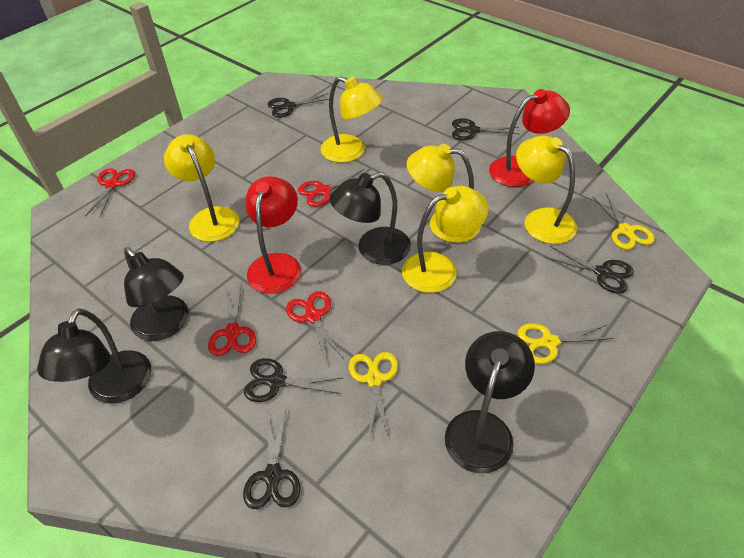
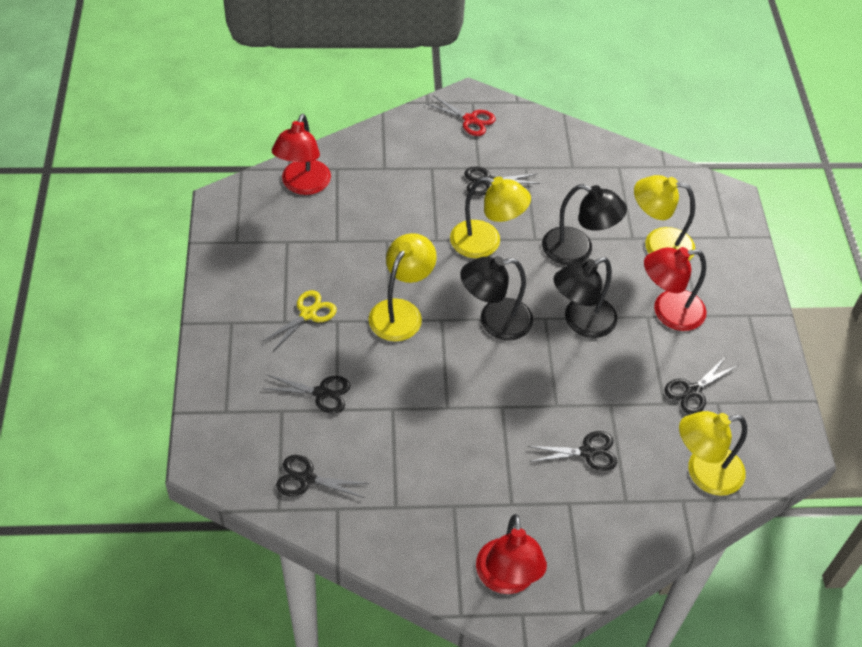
black lamp: [37,308,151,404] [124,247,188,341] [329,172,411,265] [445,331,535,473] = 4 -> [460,256,533,340] [542,184,627,265] [553,257,617,338] = 3
red lamp: [245,176,301,294] [489,89,570,187] = 2 -> [272,114,331,195] [476,514,547,594] [644,247,707,331] = 3
red scissors: [85,168,135,218] [208,283,256,356] [286,291,344,364] [298,169,364,207] = 4 -> [425,95,496,136] = 1
yellow lamp: [164,134,239,242] [321,76,383,163] [402,186,489,293] [407,144,481,243] [516,135,577,244] = 5 -> [369,233,437,341] [450,177,531,258] [634,175,695,261] [679,411,747,496] = 4
yellow scissors: [349,352,398,440] [517,323,615,364] [592,193,655,250] = 3 -> [262,290,337,351] = 1

